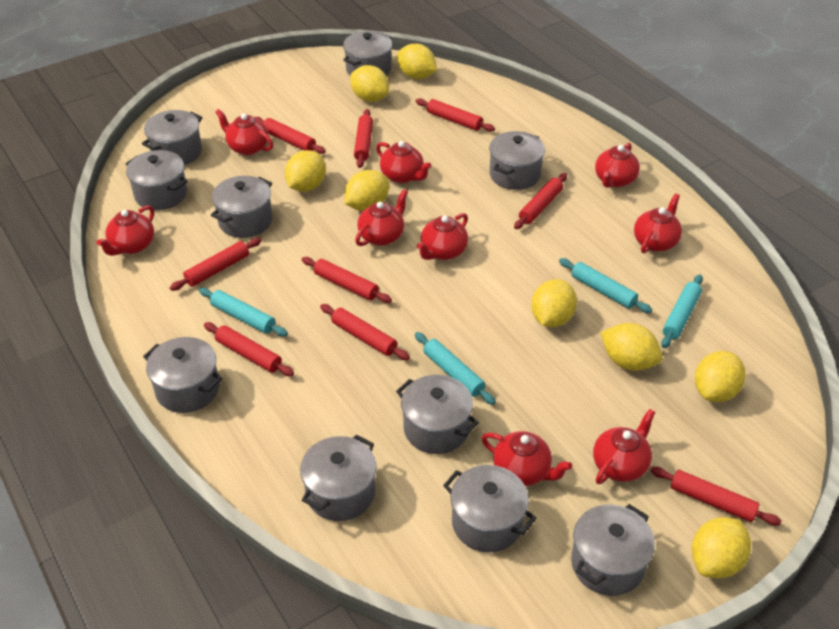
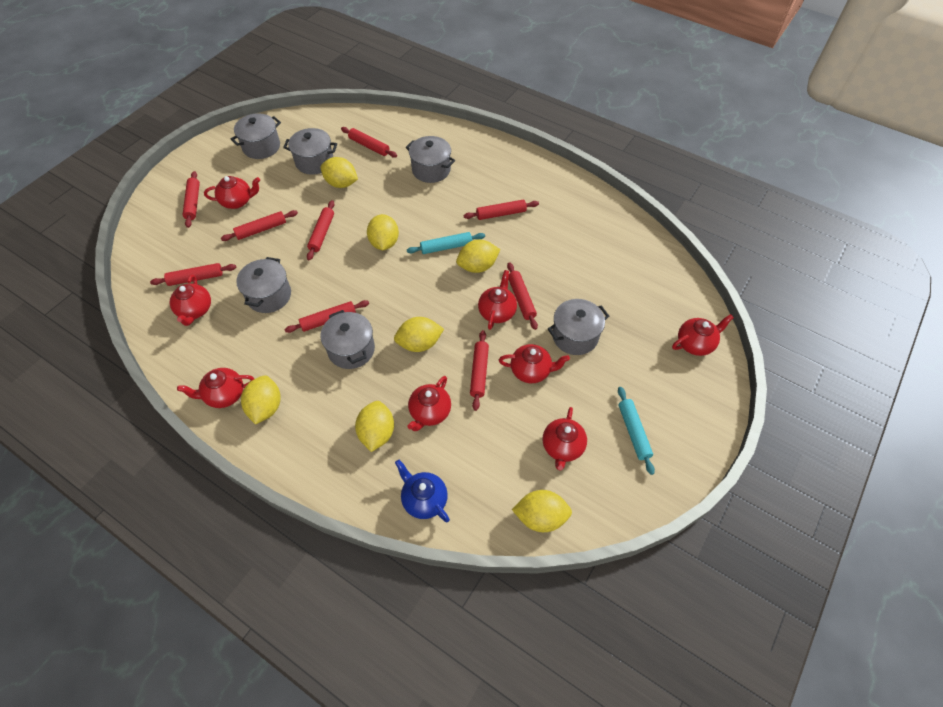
blue teapot: none = 0 -> [395,460,450,522] = 1
grey pot: [125,150,188,210] [142,110,202,165] [143,337,222,413] [211,176,272,238] [300,434,376,521] [343,31,392,76] [396,375,479,454] [443,465,536,553] [489,131,545,190] [571,504,655,596] = 10 -> [230,113,281,159] [236,257,291,313] [283,128,337,175] [320,310,375,369] [406,136,455,183] [548,299,609,355] = 6
red teapot: [97,205,154,256] [215,109,273,155] [355,189,408,246] [376,141,432,183] [417,213,468,260] [481,431,572,486] [593,409,655,484] [595,143,640,188] [634,193,682,253] = 9 -> [170,274,211,326] [177,368,255,408] [204,176,260,209] [408,376,451,431] [478,270,517,330] [499,344,570,383] [542,407,587,471] [672,314,734,356] = 8
turquoise rolling pin: [199,288,288,336] [415,332,496,405] [559,258,652,313] [661,274,703,348] = 4 -> [407,232,485,254] [618,387,655,475] = 2
yellow lemon: [285,150,326,192] [344,170,389,211] [350,65,389,102] [397,44,437,79] [531,279,577,327] [601,323,663,371] [692,517,751,578] [695,351,746,402] = 8 -> [241,375,281,425] [320,157,358,188] [355,401,394,452] [367,214,399,250] [394,317,444,352] [456,240,500,273] [512,490,572,532] = 7

